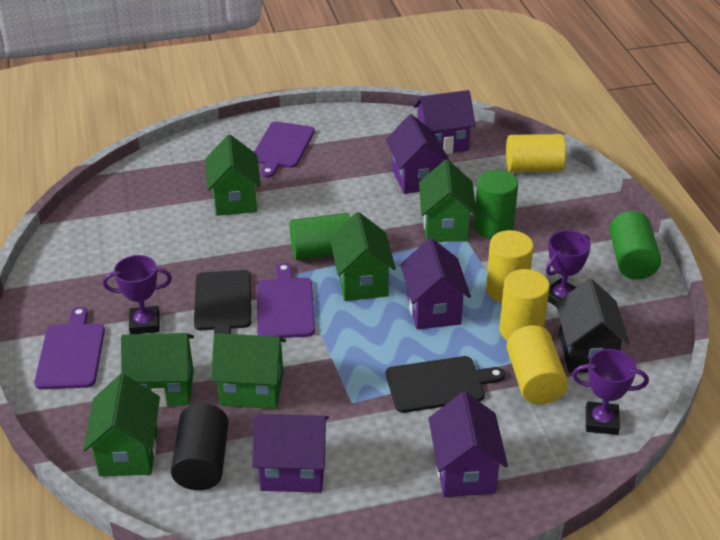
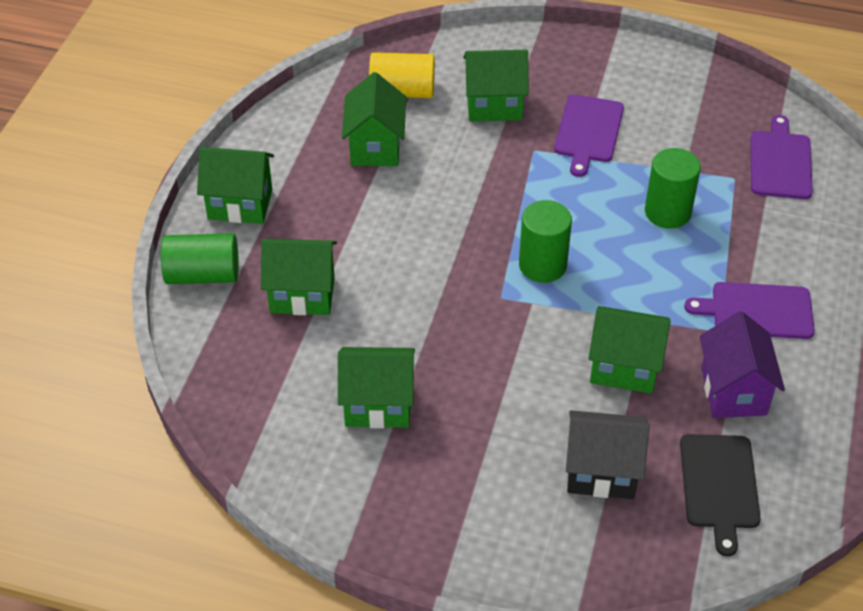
black cutting board: [194,270,251,334] [386,356,505,413] = 2 -> [680,434,761,557] = 1
black cylinder: [171,404,229,490] = 1 -> none = 0
purple house: [252,414,329,493] [386,114,450,194] [400,238,471,329] [413,90,476,154] [428,392,508,497] = 5 -> [699,311,785,418] = 1
purple trophy: [103,255,172,334] [546,230,591,307] [572,349,649,435] = 3 -> none = 0
yellow cylinder: [486,230,534,303] [499,269,550,341] [506,134,566,172] [507,325,568,404] = 4 -> [369,52,435,98] = 1

